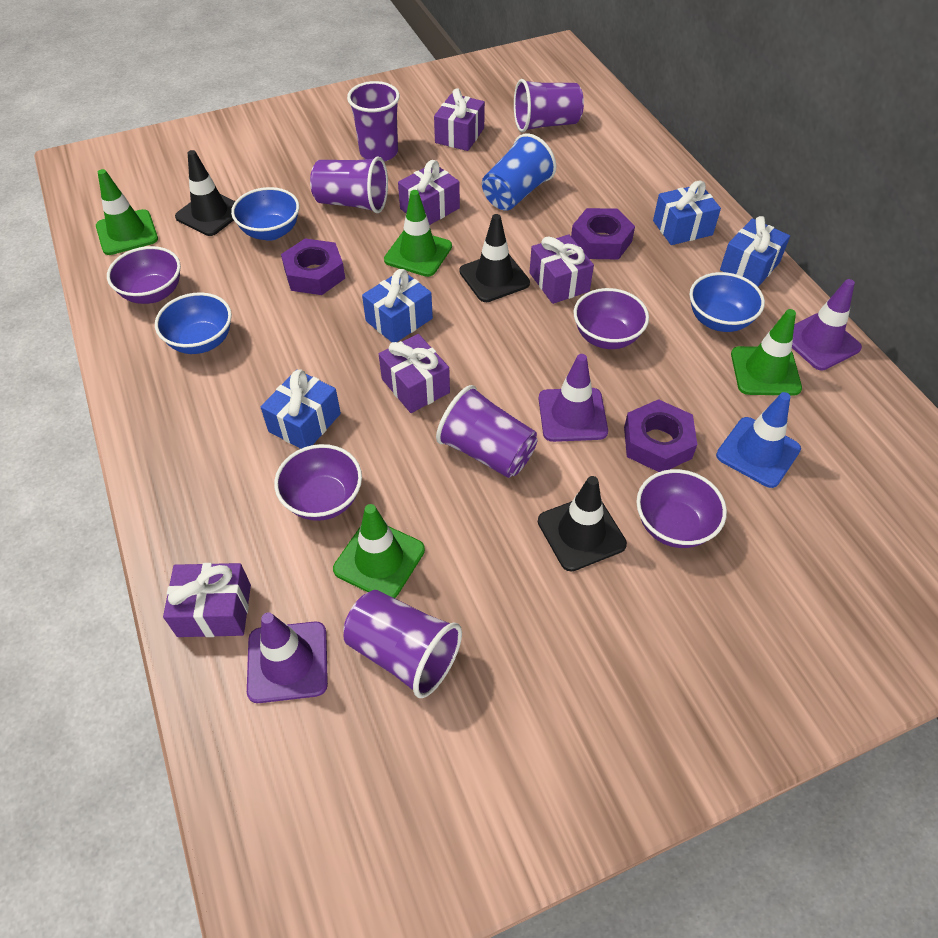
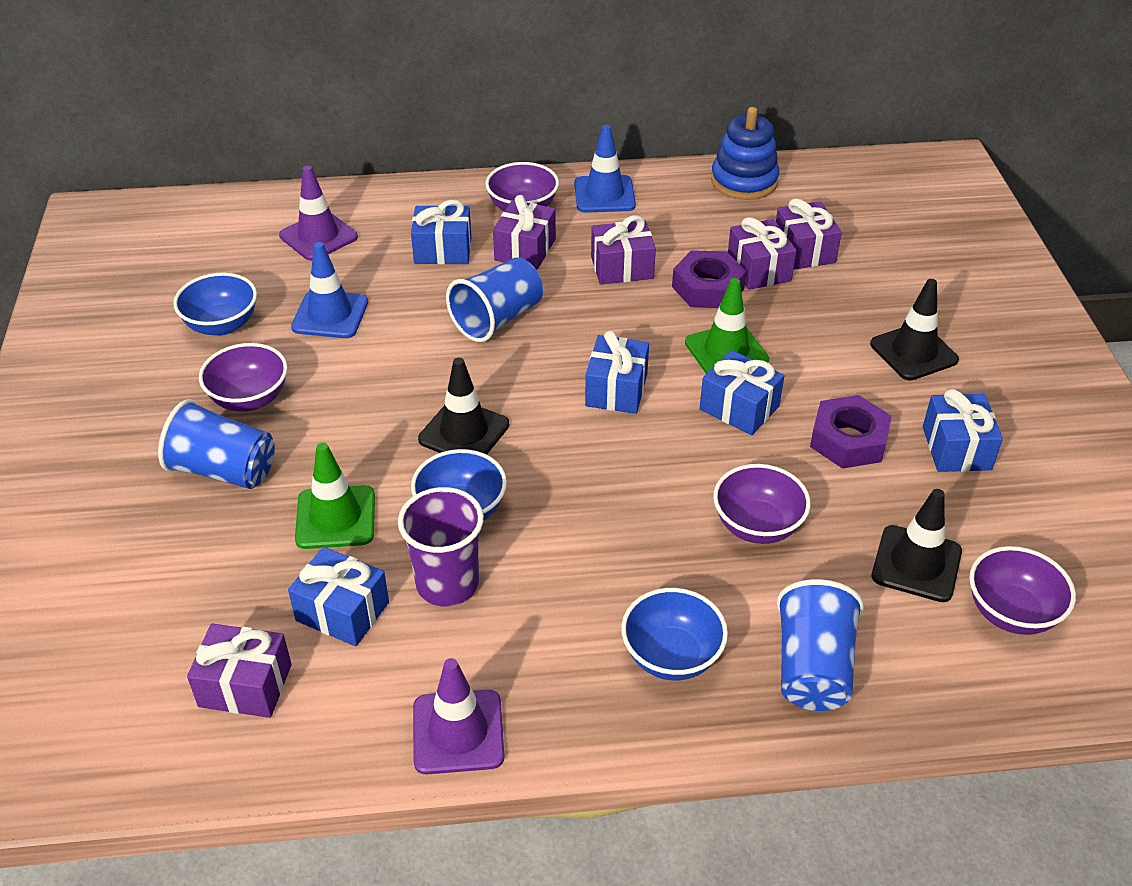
blue cup: [482,133,556,211] = 1 -> [158,399,275,489] [446,257,543,342] [777,579,864,711] = 3
blue gift: [261,369,341,449] [362,269,433,342] [653,181,721,245] [720,216,790,287] = 4 -> [288,547,389,646] [411,200,471,265] [585,331,649,414] [700,350,784,435] [923,389,1003,472] = 5
blue stacking toy: none = 0 -> [711,107,779,200] = 1
blue traffic cone: [716,392,801,488] = 1 -> [291,242,368,338] [574,125,636,213] = 2
green traffic cone: [96,169,158,255] [333,504,425,598] [384,190,452,277] [731,309,802,396] = 4 -> [295,442,375,549] [685,278,769,374] = 2
purple cup: [310,157,388,213] [343,590,462,698] [347,81,400,162] [436,385,538,478] [514,79,584,133] = 5 -> [398,487,484,606] = 1
purple nut: [281,239,345,295] [571,208,635,260] [624,399,697,472] = 3 -> [672,250,746,308] [810,395,892,469] = 2
purple traffic cone: [247,612,328,703] [539,354,608,442] [792,279,862,370] = 3 -> [279,165,358,261] [413,658,505,774] = 2

